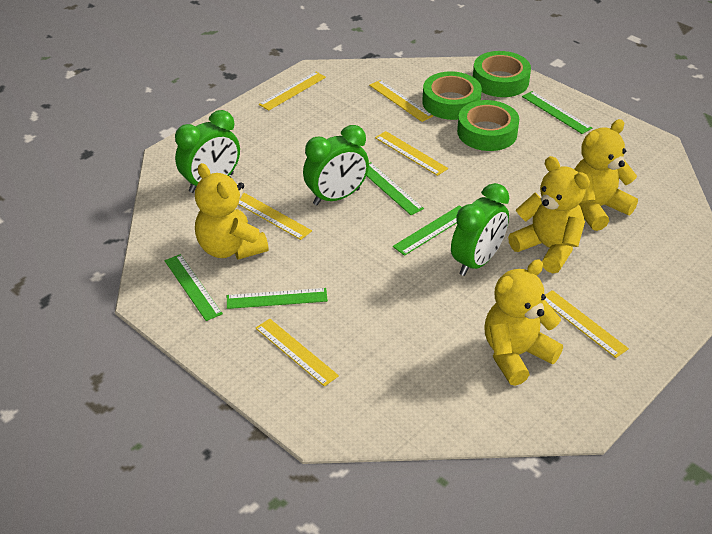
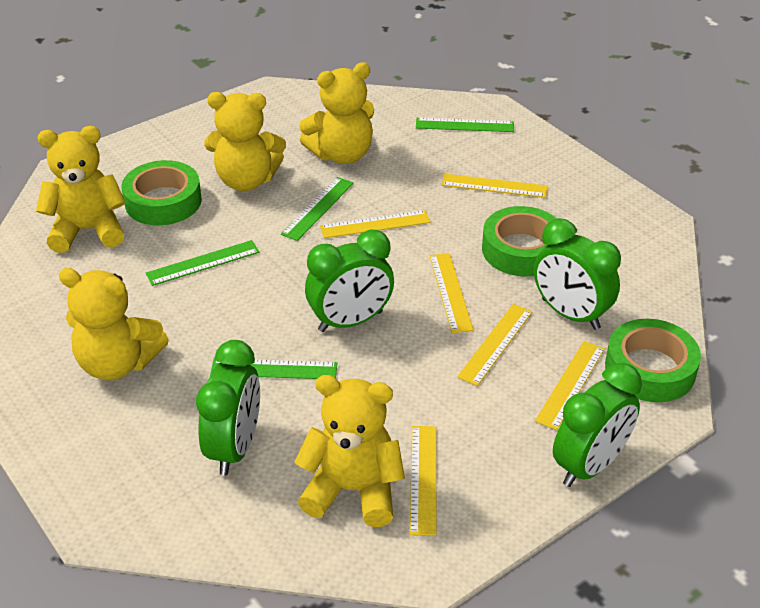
green clock: [175,110,240,193] [303,125,369,205] [451,183,509,276] = 3 -> [196,340,260,475] [305,229,394,332] [534,218,621,330] [553,363,642,487] = 4
green ruler: [165,254,223,321] [227,288,328,309] [367,162,424,215] [393,205,462,256] [522,91,592,134] = 5 -> [146,240,259,286] [210,359,337,379] [281,177,354,241] [416,118,514,132] = 4
yellow teddy bear: [195,163,269,260] [484,260,563,386] [508,156,590,273] [574,119,638,231] = 4 -> [36,126,126,253] [59,268,169,381] [204,92,286,191] [294,375,405,527] [299,62,374,164] = 5

